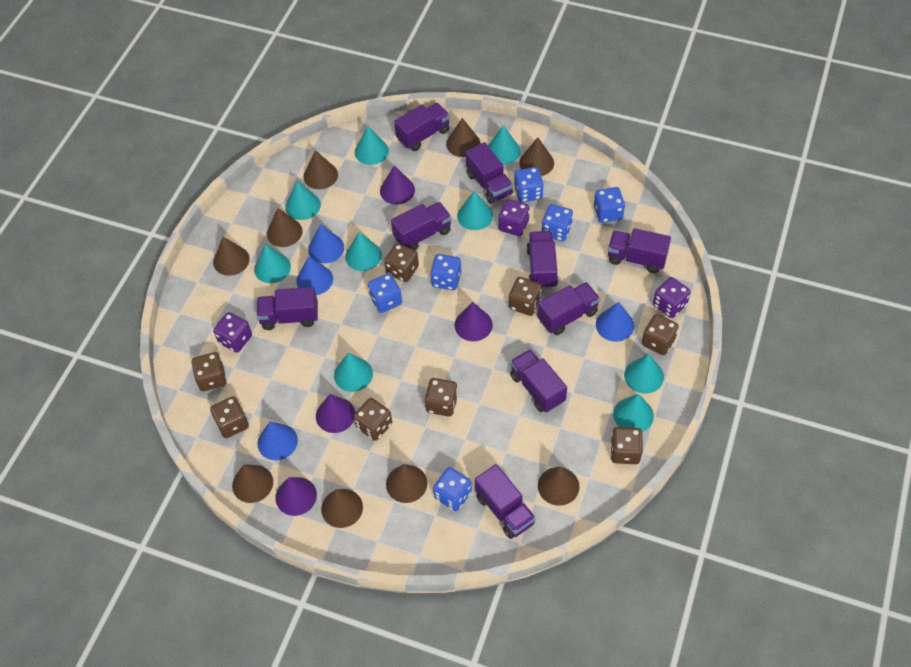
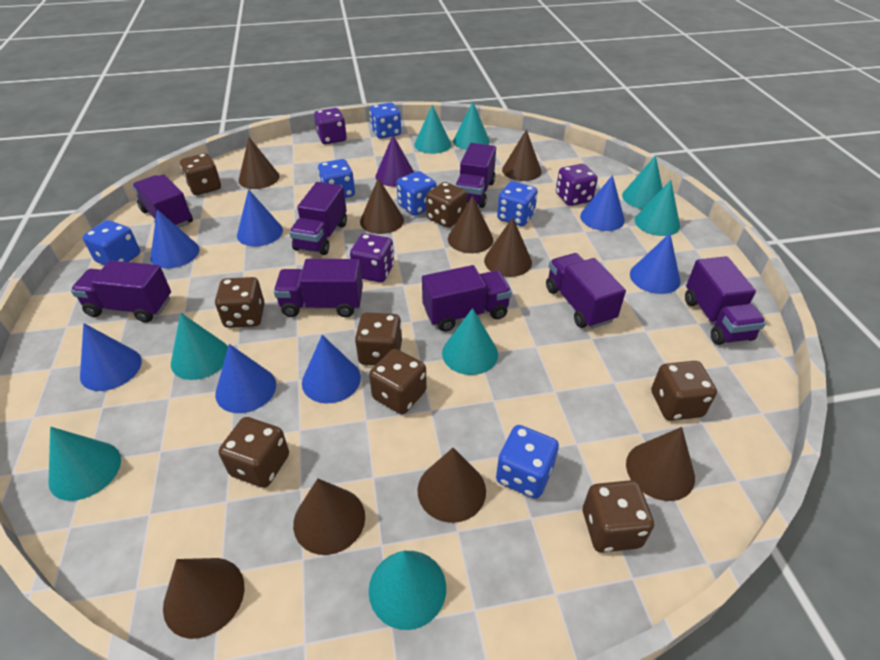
blue cone: [258,422,298,460] [296,256,333,295] [308,224,344,263] [596,302,634,342] = 4 -> [80,323,142,391] [150,209,199,268] [215,344,276,413] [237,189,283,247] [302,335,361,403] [580,175,625,231] [630,233,681,294] = 7
purple cone: [275,477,317,516] [316,394,355,433] [380,165,415,205] [455,302,493,341] = 4 -> [376,135,414,187] = 1
purple truck: [256,287,318,330] [391,202,452,250] [394,103,450,151] [466,142,513,204] [475,464,536,539] [510,349,567,412] [526,231,558,289] [537,282,600,335] [608,228,671,273] = 9 -> [71,260,171,323] [132,174,193,228] [274,259,363,317] [289,182,347,255] [422,265,512,332] [455,143,496,208] [546,253,626,329] [685,256,766,345] = 8
turquoise cone: [254,244,291,283] [285,181,321,220] [334,353,373,392] [345,232,382,271] [355,126,389,165] [457,191,493,230] [488,126,520,165] [613,394,654,432] [624,354,664,394] = 9 -> [49,427,121,501] [171,313,228,380] [369,551,446,630] [414,105,451,154] [442,308,498,375] [453,102,490,150] [622,155,662,209] [635,180,680,236] = 8

